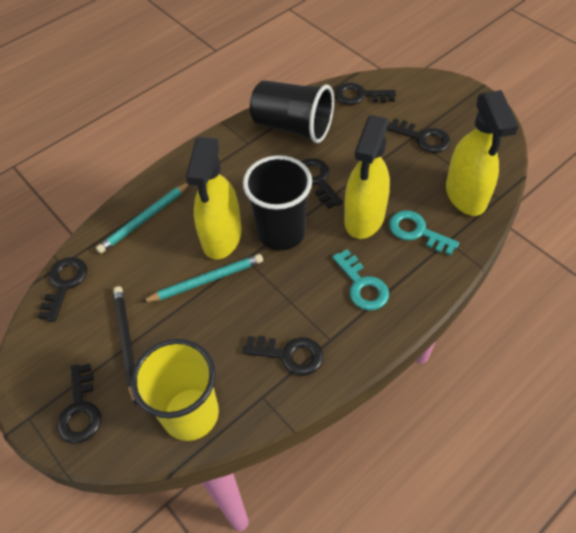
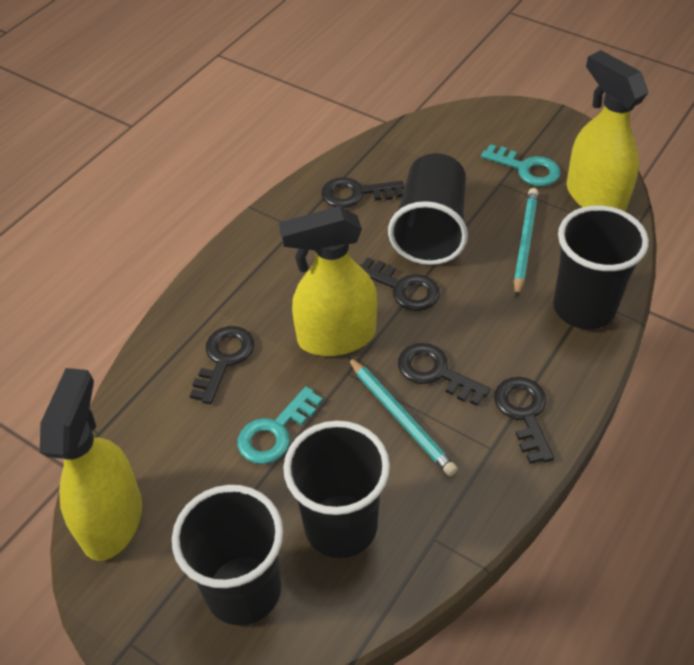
black cup: [243,155,312,251] [250,80,334,143] = 2 -> [172,485,283,625] [283,421,390,558] [388,153,468,265] [553,206,649,329] = 4
black key: [38,257,87,322] [57,363,101,444] [242,336,323,376] [302,158,343,209] [335,83,396,105] [387,119,451,153] = 6 -> [190,326,254,404] [321,177,404,208] [359,257,440,311] [398,343,490,406] [494,377,554,464] = 5
black pencil: [113,286,137,406] = 1 -> none = 0
yellow cup: [131,339,219,441] = 1 -> none = 0

